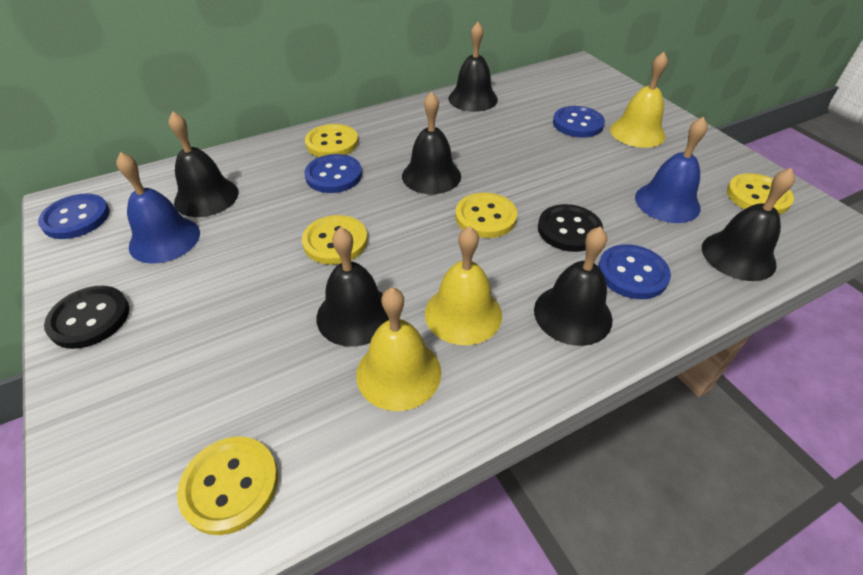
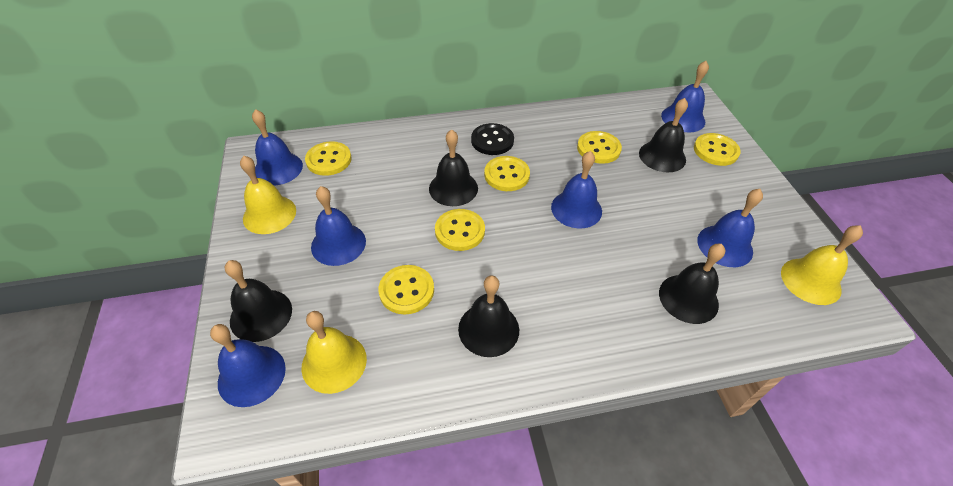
black bell: [168,112,239,217] [316,227,389,347] [402,92,461,194] [448,22,498,112] [534,226,612,346] [702,168,795,281] = 6 -> [225,260,292,342] [429,129,478,206] [458,276,519,357] [639,98,688,172] [659,244,725,324] = 5
black button: [44,286,129,349] [538,204,603,252] = 2 -> [471,123,514,155] = 1
blue bell: [116,152,200,264] [635,116,708,223] = 2 -> [210,324,286,407] [252,109,303,186] [311,186,366,266] [551,151,602,228] [661,61,709,132] [697,189,763,267] = 6
blue button: [38,193,110,239] [304,154,362,193] [553,106,605,138] [598,244,671,299] = 4 -> none = 0
yellow button: [177,437,278,535] [302,215,368,265] [305,124,358,157] [455,193,517,238] [727,173,794,215] = 5 -> [305,141,352,176] [378,265,434,315] [435,209,485,251] [484,156,530,191] [577,131,622,164] [694,133,741,166] = 6

